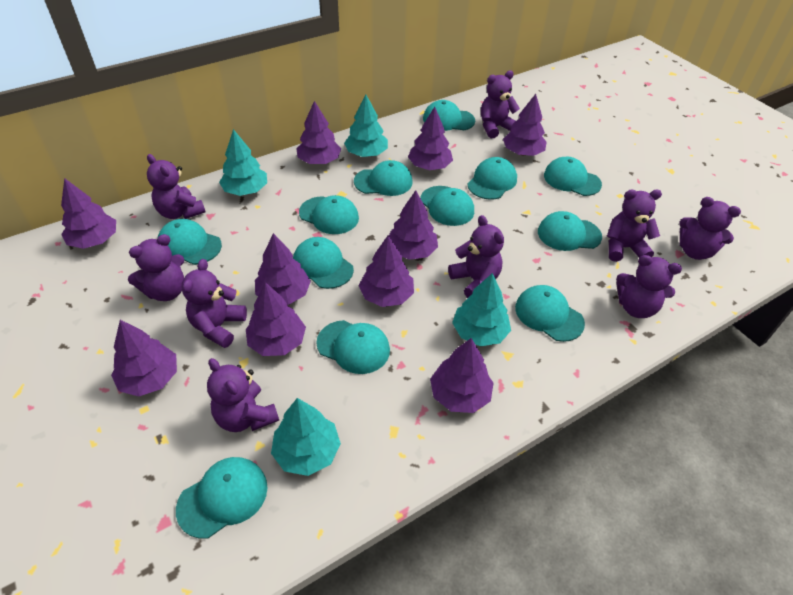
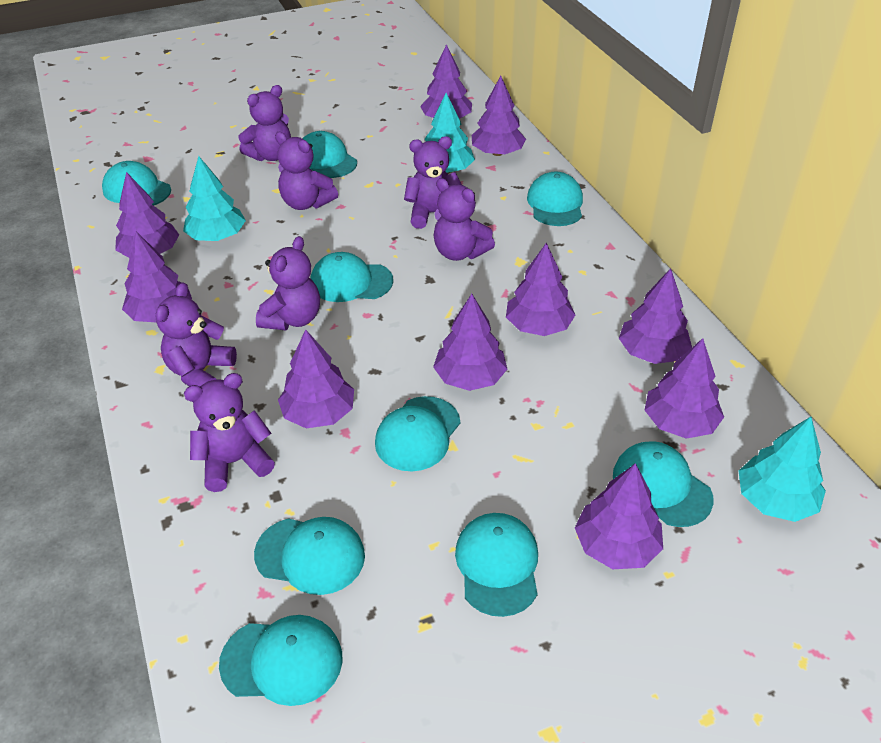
purple teddy bear: [128,234,184,301] [147,154,206,219] [182,259,247,348] [207,358,279,432] [448,215,504,298] [481,70,520,138] [607,189,662,262] [616,255,682,318] [679,197,741,260] = 9 -> [156,282,237,386] [184,373,275,492] [238,85,291,161] [256,236,320,330] [275,132,338,210] [404,136,462,229] [433,178,495,261] = 7
turquoise cap: [157,219,222,265] [176,457,267,539] [293,237,354,289] [299,195,359,234] [316,320,390,374] [354,160,413,196] [420,186,474,226] [423,100,475,131] [467,157,517,200] [515,285,585,342] [538,211,602,251] [544,157,602,196] = 12 -> [102,161,171,206] [219,615,343,706] [254,517,365,595] [302,131,357,178] [311,252,393,302] [375,396,460,471] [455,513,538,617] [527,171,583,226] [613,441,714,527] = 9
turquoise tree: [219,129,267,196] [271,398,341,476] [344,94,388,157] [452,273,511,346] = 4 -> [183,156,246,241] [425,93,475,174] [739,417,826,522] = 3

